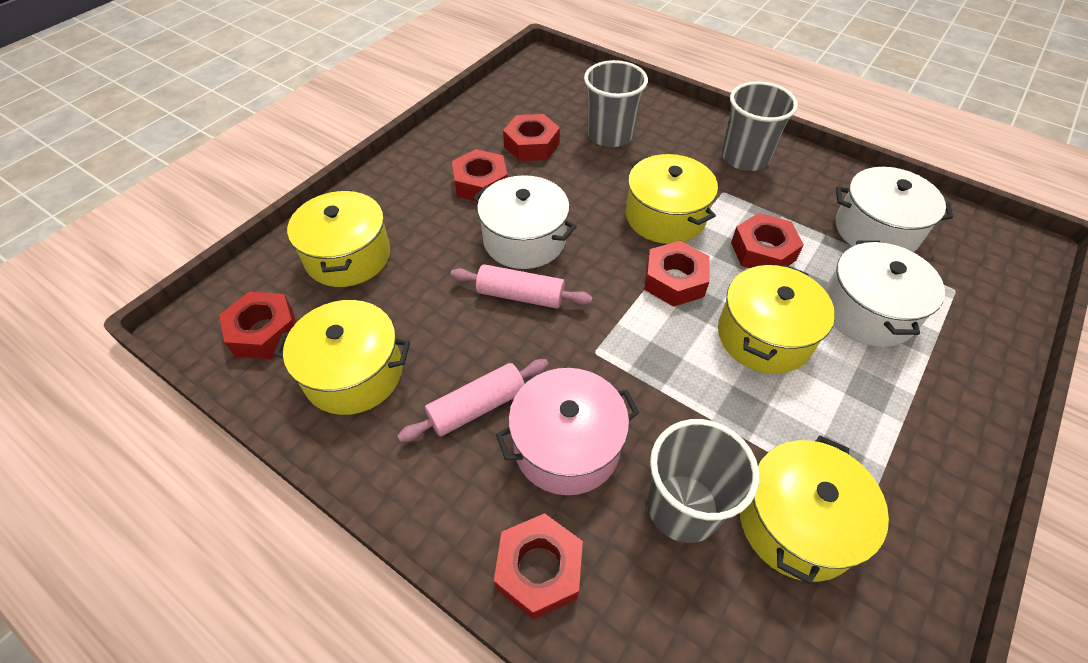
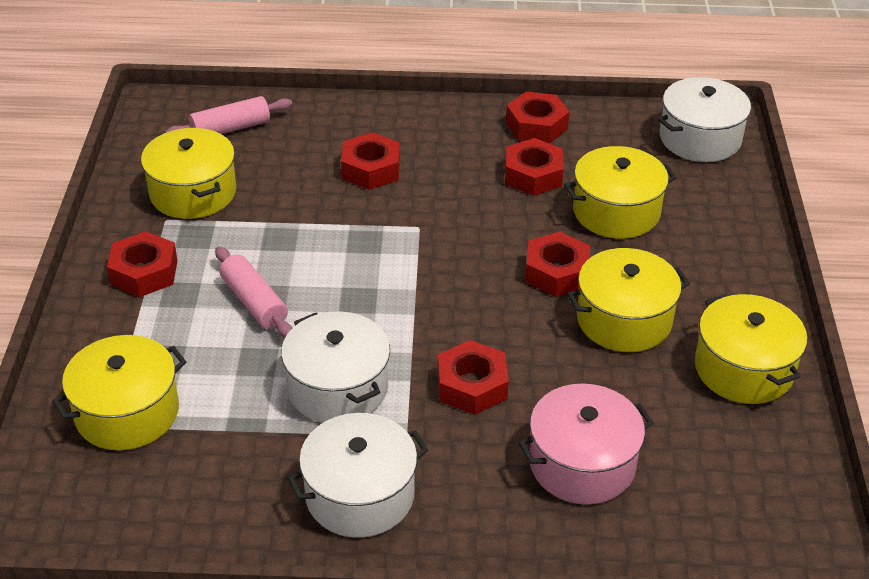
grey cup: [584,60,648,147] [647,419,759,543] [722,81,798,171] = 3 -> none = 0

